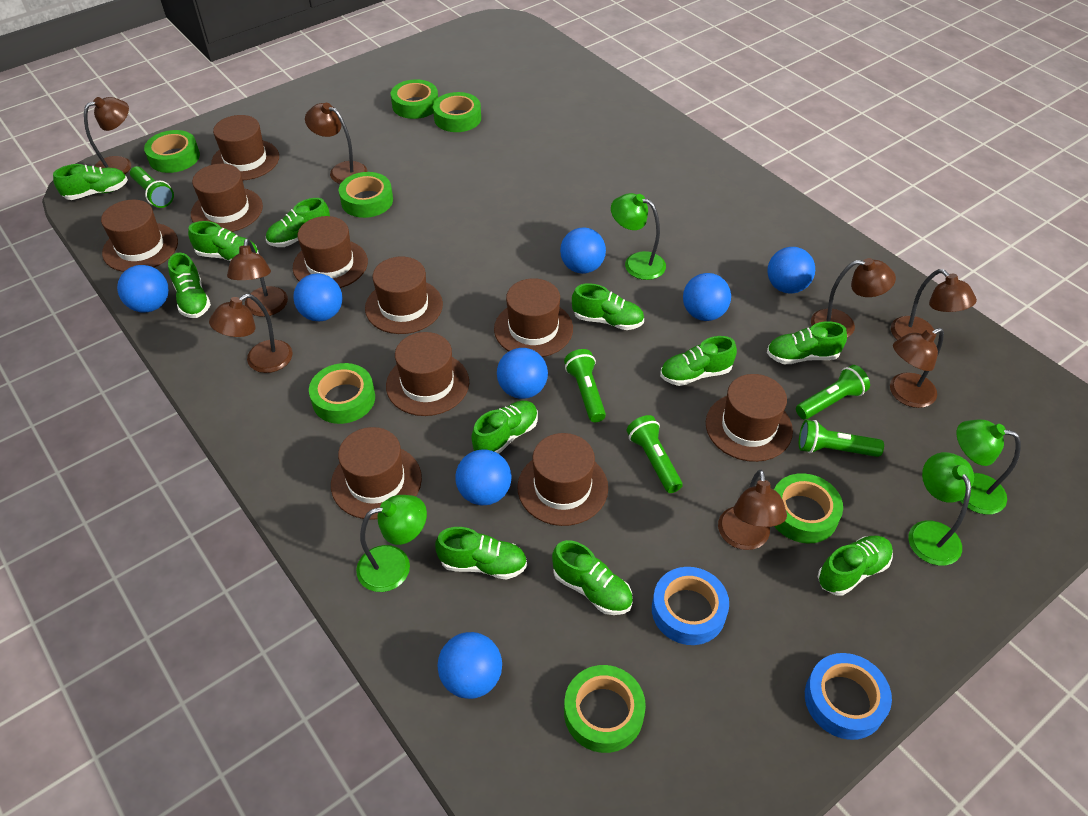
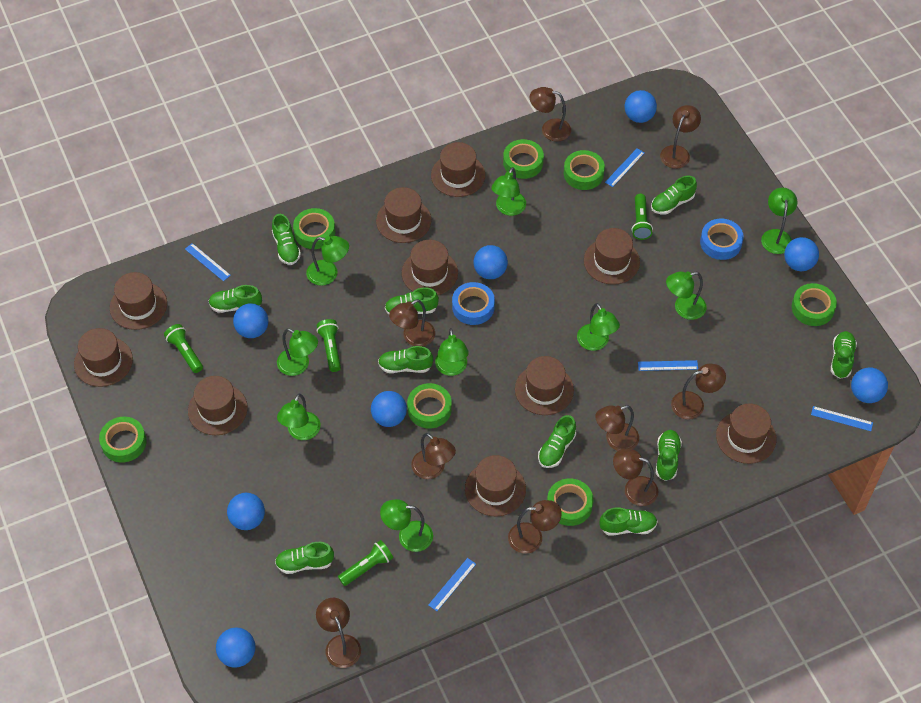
blue ruler: none = 0 -> [185,243,231,281] [429,558,476,611] [605,148,644,187] [638,360,698,371] [811,406,873,431] = 5
brown lamp: [84,97,131,174] [209,294,293,373] [227,239,288,317] [305,103,368,184] [718,470,787,550] [811,258,896,338] [890,328,944,408] [891,269,977,342] = 8 -> [316,598,361,668] [389,299,435,346] [411,433,456,479] [508,500,562,554] [530,87,571,141] [595,405,639,451] [613,449,659,506] [660,105,701,169] [671,364,726,420] = 9
green flashlight: [130,166,174,208] [564,349,606,422] [626,415,682,493] [796,365,870,419] [799,420,884,457] = 5 -> [164,324,203,373] [317,319,341,372] [338,540,393,586] [632,194,653,240] = 4
green lamp: [356,495,427,592] [611,193,666,280] [908,452,974,566] [957,419,1021,515] = 4 -> [277,328,318,376] [277,394,321,440] [306,236,349,286] [380,499,433,552] [435,328,469,376] [491,167,526,216] [577,303,620,351] [666,271,707,320] [761,188,798,254] = 9
green shoe: [53,164,128,200] [168,253,211,318] [188,221,259,261] [266,198,330,247] [435,527,527,580] [471,401,538,454] [552,540,633,615] [572,283,644,330] [660,336,737,386] [767,321,847,364] [818,536,893,596] = 11 -> [209,285,262,313] [272,214,301,265] [275,542,334,574] [378,346,433,373] [385,287,439,314] [538,415,576,468] [600,507,658,536] [651,176,697,215] [656,430,682,481] [831,331,857,379] = 10

